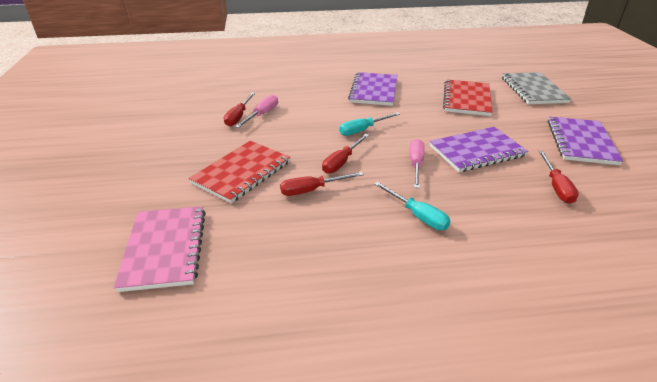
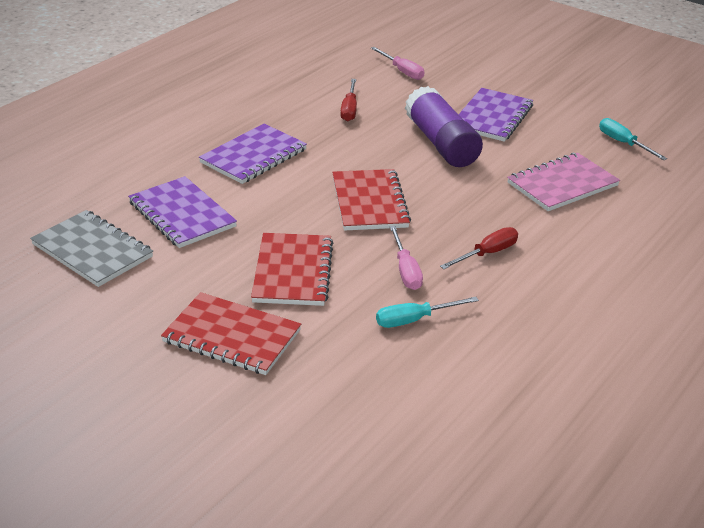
purple glue stick: none = 0 -> [405,86,483,167] = 1
red notebook: [189,141,290,203] [443,80,493,116] = 2 -> [161,292,301,375] [251,233,333,306] [332,169,411,231] = 3
red screwdriver: [224,93,255,127] [280,172,364,196] [322,134,369,174] [538,151,579,204] = 4 -> [340,79,357,121] [440,227,518,269] = 2

